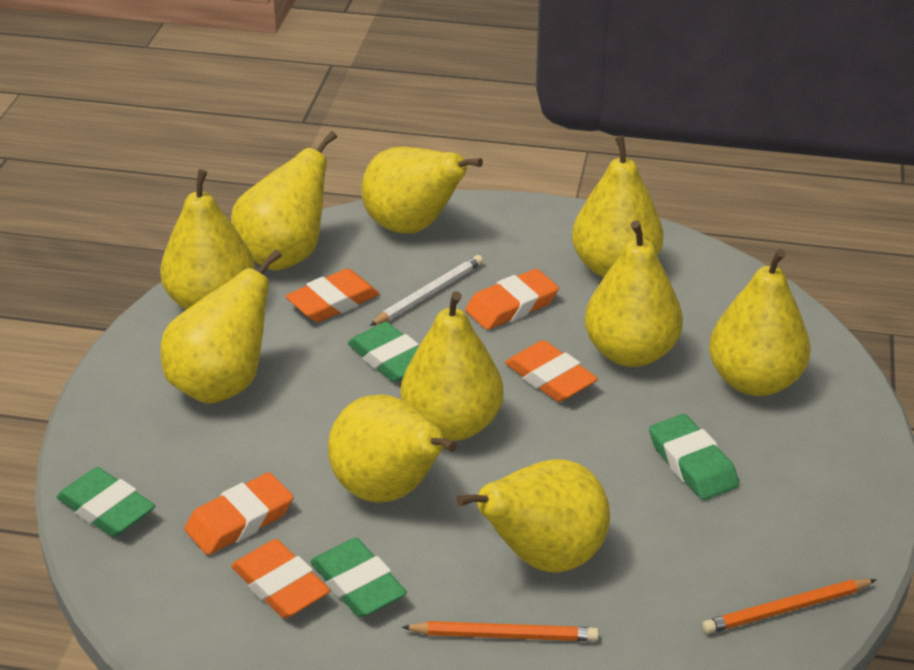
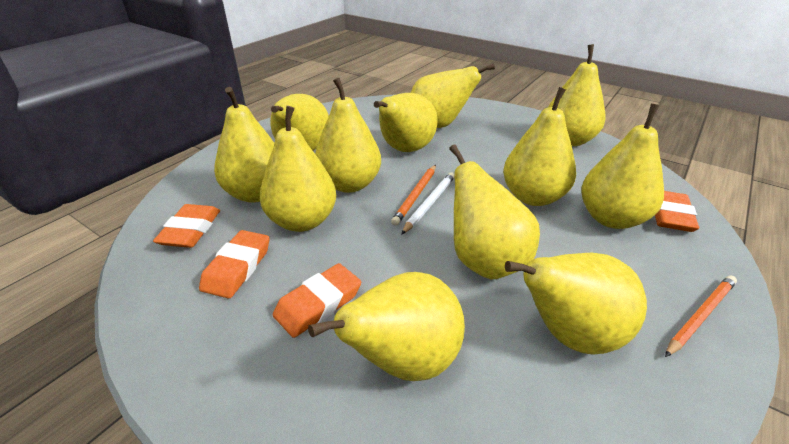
green eraser: [57,467,155,537] [310,538,407,618] [348,322,419,382] [649,414,739,500] = 4 -> none = 0
orange eraser: [184,472,294,555] [231,539,330,618] [285,269,379,322] [465,269,559,330] [505,340,598,402] = 5 -> [153,204,220,248] [199,230,270,299] [273,263,361,338] [655,191,699,232] = 4
yellow pear: [160,169,255,310] [161,249,282,404] [231,131,337,271] [328,395,457,503] [361,147,483,234] [401,291,503,441] [456,459,610,573] [572,136,664,277] [585,220,683,367] [709,249,811,396] = 10 -> [214,87,274,203] [260,106,336,232] [270,94,329,151] [308,272,465,381] [315,78,381,193] [374,93,438,152] [411,64,495,128] [449,145,540,280] [503,87,576,206] [505,253,647,355] [548,44,605,147] [581,104,664,229] = 12

